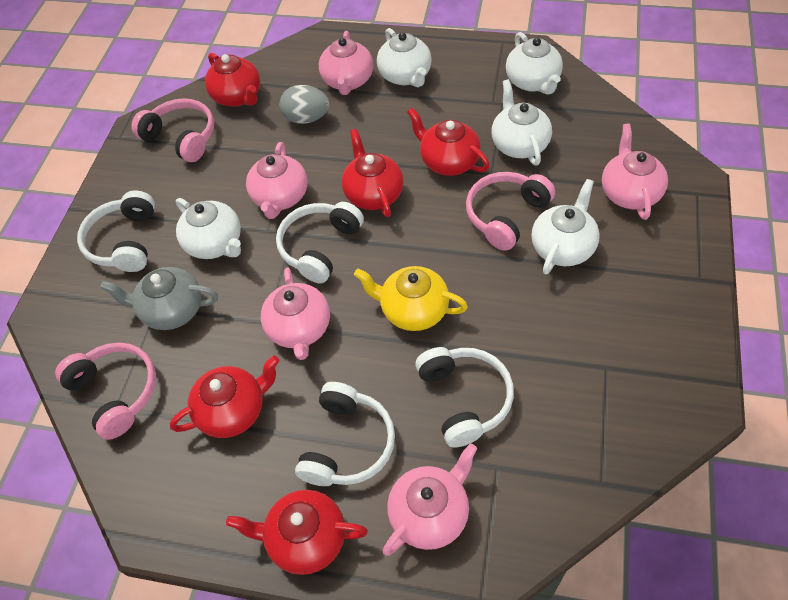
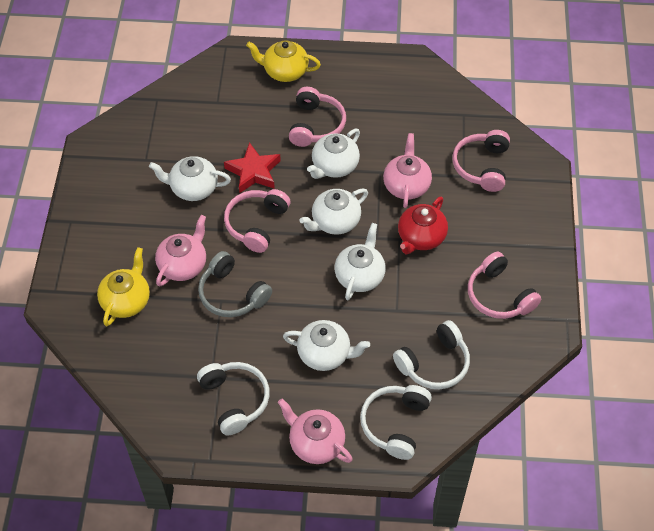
grey egg: [280,85,330,124] = 1 -> none = 0
grey headphones: none = 0 -> [198,251,272,317] = 1
grey teapot: [100,267,218,330] = 1 -> none = 0
pink headphones: [55,342,156,440] [131,98,214,162] [466,172,555,251] = 3 -> [224,189,290,253] [289,87,346,147] [452,130,510,192] [468,252,541,319] = 4
pink teapot: [246,142,308,219] [261,267,330,360] [319,31,373,95] [383,443,477,556] [602,123,668,220] = 5 -> [155,215,206,287] [278,399,353,464] [383,133,432,208] = 3
red star: none = 0 -> [224,142,281,193] = 1
red teapot: [170,355,279,438] [205,53,260,107] [226,490,368,575] [342,129,404,217] [407,108,490,176] = 5 -> [398,197,448,254] = 1
white headphones: [77,191,155,272] [276,202,364,284] [295,382,395,486] [415,347,514,448] = 4 -> [197,362,270,435] [360,385,432,460] [393,320,470,389] = 3
yellow teapot: [354,266,468,331] = 1 -> [97,247,150,326] [246,40,321,82] = 2

